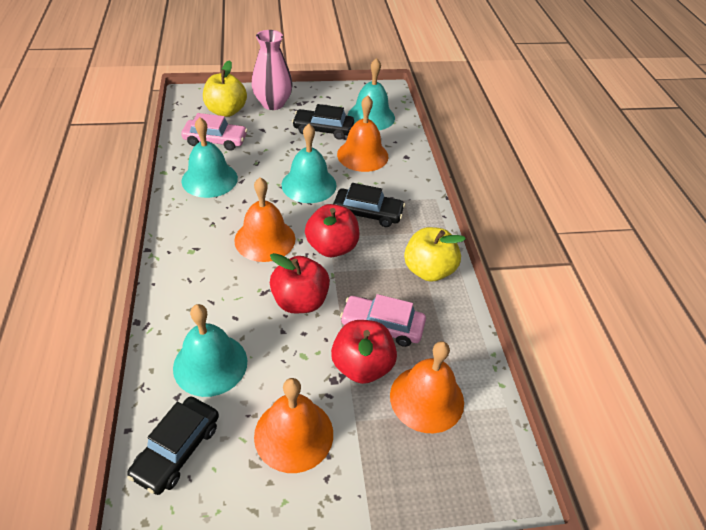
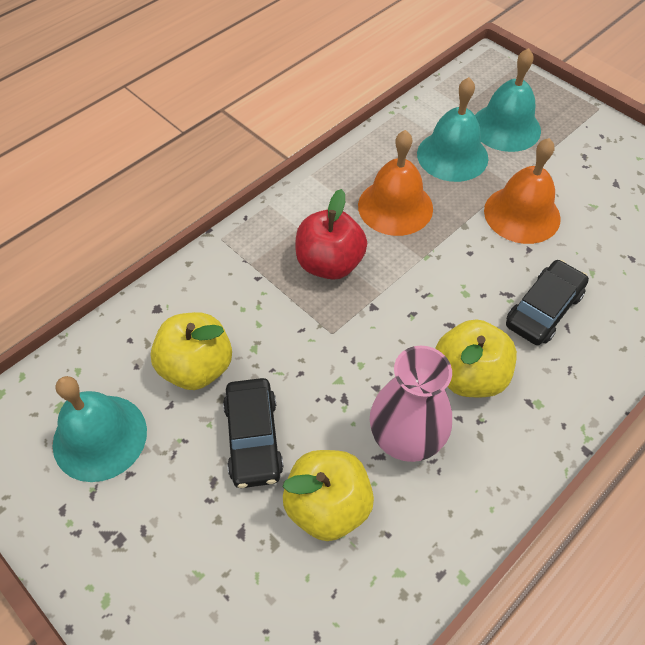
black car: [127,396,219,495] [292,104,354,140] [333,183,405,227] = 3 -> [223,378,284,488] [506,260,589,345] = 2
orange bell: [234,177,295,262] [254,378,333,473] [337,95,388,172] [390,341,464,433] = 4 -> [358,130,433,236] [484,138,561,244] = 2
pink car: [181,113,247,151] [340,294,426,347] = 2 -> none = 0
red apple: [270,253,330,313] [305,204,359,257] [331,320,397,384] = 3 -> [295,189,367,280] = 1
turquoise bell: [173,304,247,397] [181,117,238,198] [282,124,336,203] [348,58,395,130] = 4 -> [53,376,147,482] [417,77,488,182] [475,48,541,152] = 3
yellow apple: [203,60,247,117] [404,227,466,282] = 2 -> [150,312,232,390] [283,450,374,541] [435,319,517,397] = 3

